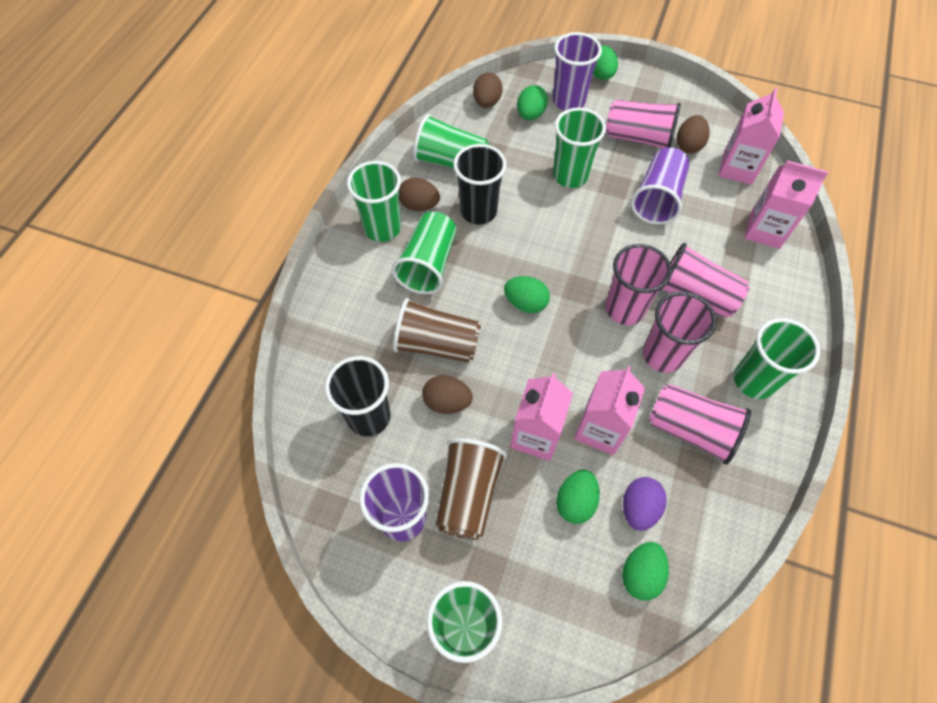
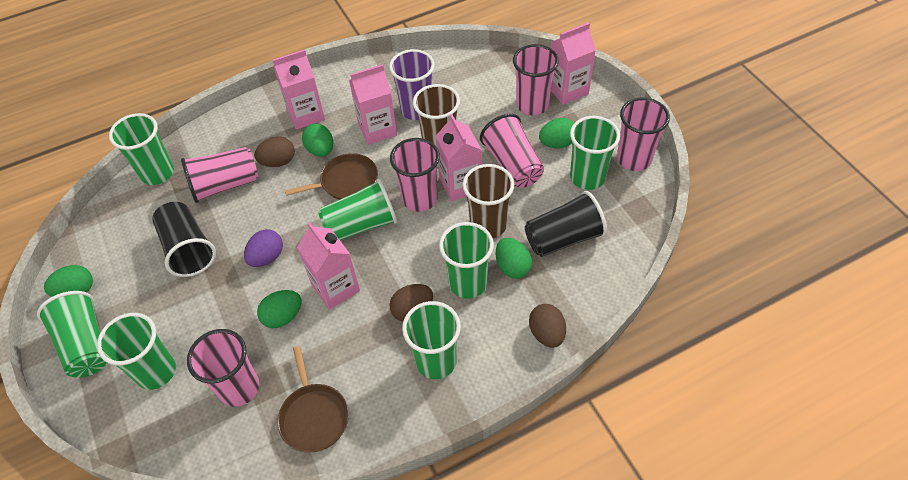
brown egg: [399,178,440,211] [422,375,473,414] [473,73,503,108] [677,115,710,153] = 4 -> [254,136,295,167] [389,284,433,321] [529,304,566,348] = 3
brown pan: none = 0 -> [278,346,349,453] [285,153,378,200] = 2
green cup: [347,161,401,242] [392,212,457,294] [413,114,490,169] [427,581,502,663] [553,108,606,188] [734,318,820,399] = 6 -> [37,291,107,378] [97,313,176,390] [109,113,174,185] [318,179,397,240] [402,301,461,379] [439,222,494,299] [570,116,620,190] = 7
pink carton: [510,373,573,461] [574,366,645,455] [718,88,784,185] [744,160,828,249] = 4 -> [273,49,325,130] [297,222,360,310] [349,64,397,145] [436,114,482,201] [551,23,596,105] = 5
pink cup: [605,244,672,325] [606,100,681,149] [643,292,716,373] [649,384,751,465] [660,243,750,318] = 5 -> [181,147,259,203] [187,329,259,407] [390,138,440,212] [480,114,544,188] [513,44,559,115] [617,97,670,171] = 6
purple cup: [359,463,429,541] [553,32,602,111] [631,148,690,225] = 3 -> [389,49,435,120] = 1

